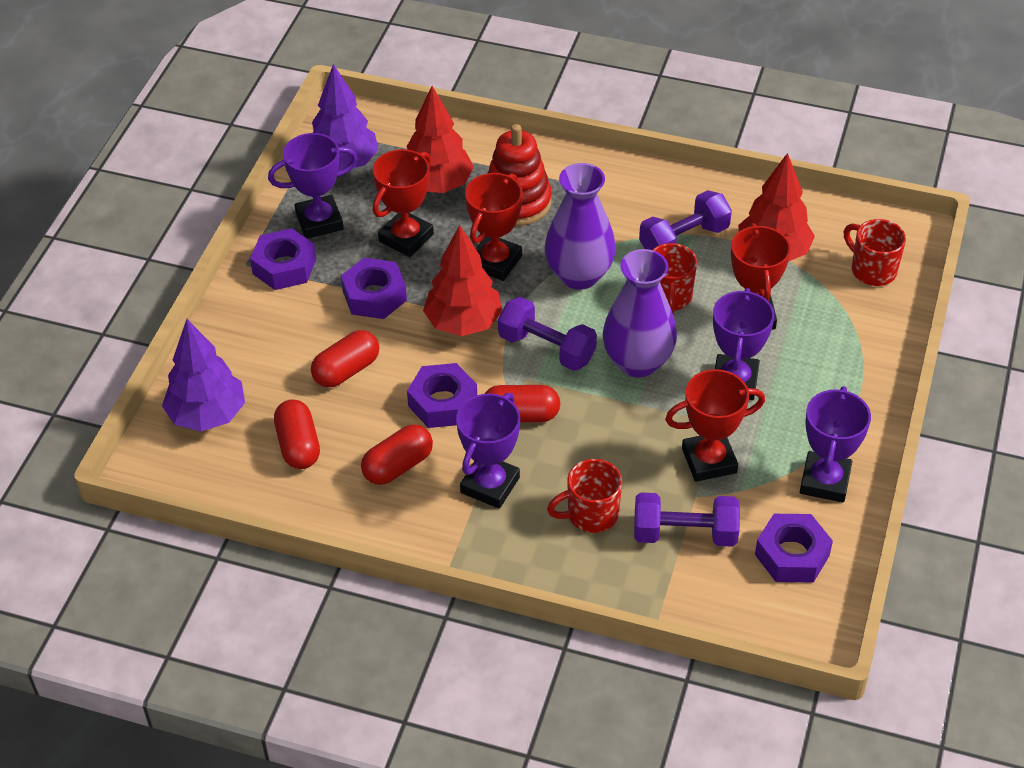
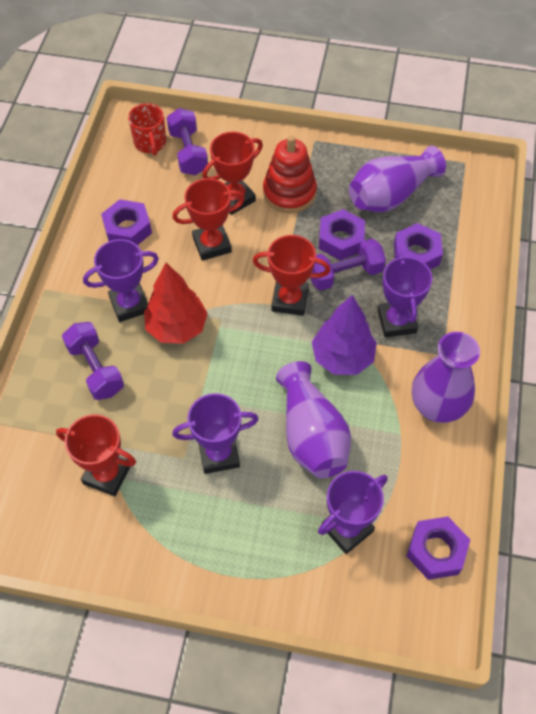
purple tree: [162,319,245,431] [312,64,378,171] = 2 -> [312,295,377,375] = 1
purple vase: [545,163,616,290] [603,249,677,378] = 2 -> [276,361,351,478] [349,146,446,212] [412,332,480,423] = 3
red capsule: [274,399,320,469] [311,330,379,388] [361,425,433,485] [484,385,560,423] = 4 -> none = 0
red mug: [547,459,622,533] [653,243,697,313] [844,219,906,286] = 3 -> [128,103,166,156] = 1
red tree: [407,86,474,193] [423,225,502,336] [738,153,815,262] = 3 -> [144,263,208,344] = 1

